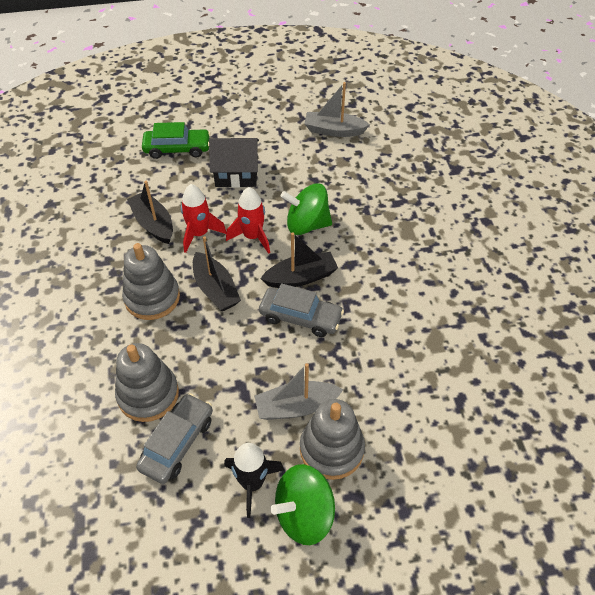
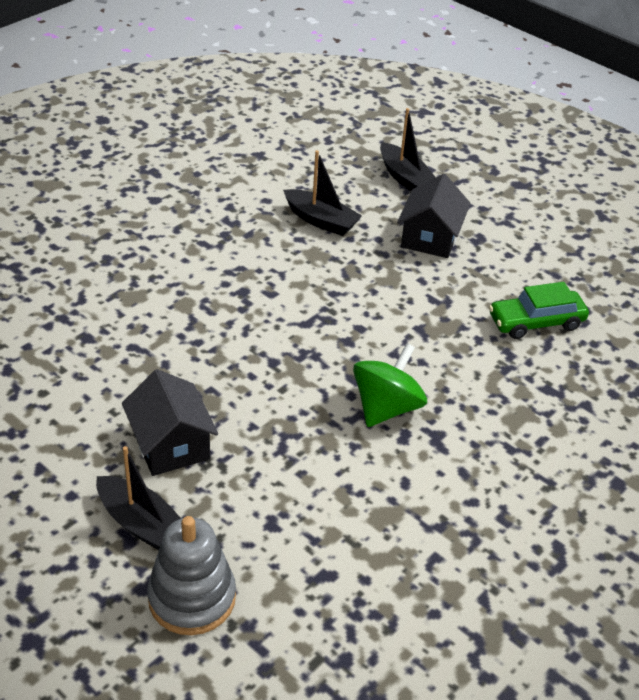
black house: [209,138,259,188] = 1 -> [122,369,218,476] [397,174,470,258] = 2
black rocket: [224,443,284,518] = 1 -> none = 0
green spinning top: [271,464,335,545] [280,183,332,235] = 2 -> [353,343,427,427] = 1
grey boat: [255,363,344,420] [304,82,370,137] = 2 -> none = 0
grey car: [136,393,213,484] [259,283,344,337] = 2 -> none = 0
grey stacking toy: [115,343,179,422] [122,243,180,320] [300,399,365,480] = 3 -> [147,516,236,635] = 1
red rocket: [181,184,226,253] [226,187,270,254] = 2 -> none = 0

